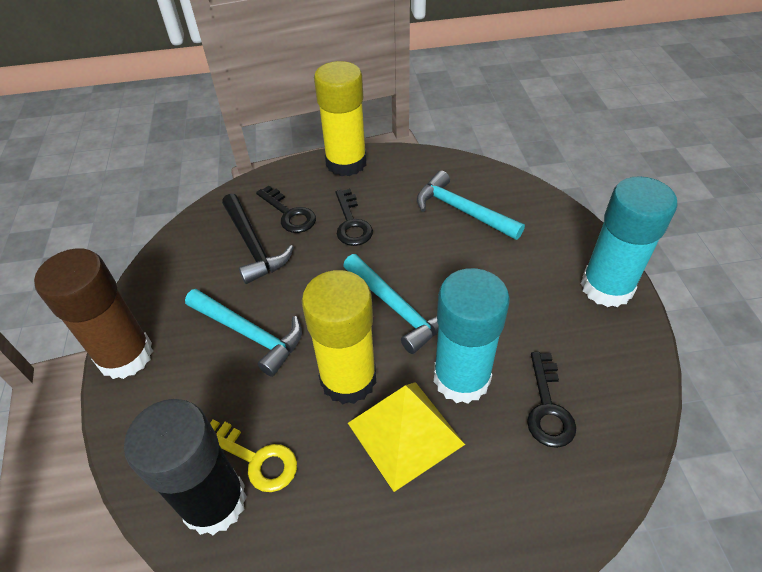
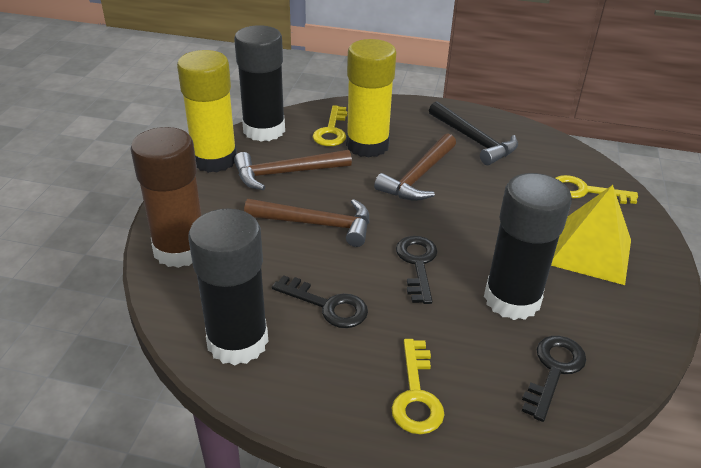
black glue stick: [124,399,247,535] = 1 -> [188,208,268,366] [234,25,285,142] [484,173,572,320] = 3
brown hammer: none = 0 -> [234,150,352,190] [244,199,369,247] [374,133,456,201] = 3
turquoise glue stick: [434,268,510,404] [581,176,678,307] = 2 -> none = 0
turquoise hammer: [185,289,302,377] [343,254,438,354] [417,171,525,240] = 3 -> none = 0
yellow key: [210,420,297,492] = 1 -> [313,105,348,146] [392,339,444,435] [556,175,638,204] = 3

